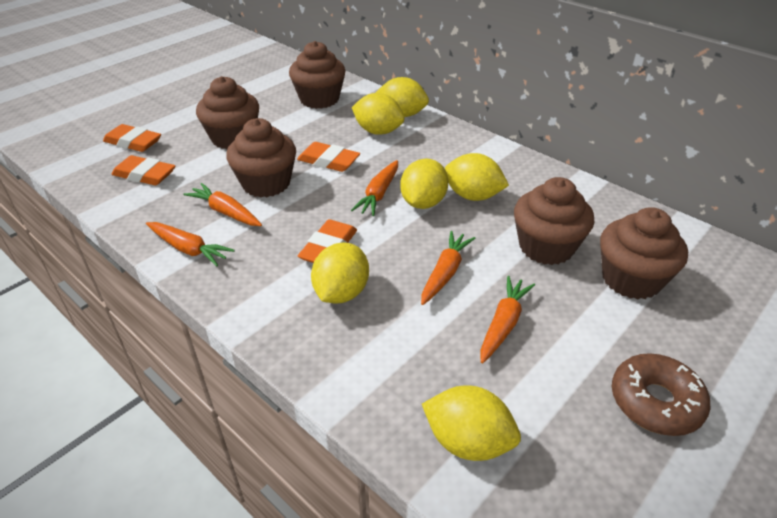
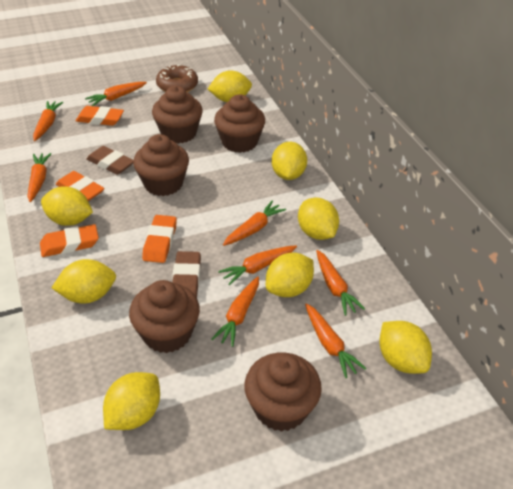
brown eraser: none = 0 -> [86,146,134,175] [172,251,201,298] = 2
orange carrot: [146,222,234,266] [184,183,262,226] [351,160,398,216] [421,231,475,305] [480,276,535,363] = 5 -> [27,153,51,202] [33,101,63,141] [85,82,147,106] [211,276,259,347] [218,245,297,285] [223,201,286,246] [305,303,366,378] [316,250,365,316] = 8
yellow lemon: [311,243,369,304] [352,93,404,135] [375,77,429,117] [400,158,448,209] [422,386,521,461] [445,153,509,201] = 6 -> [41,186,93,226] [52,259,116,303] [103,372,160,430] [208,70,252,102] [266,253,314,297] [272,142,307,180] [298,198,339,240] [379,321,432,374] = 8

